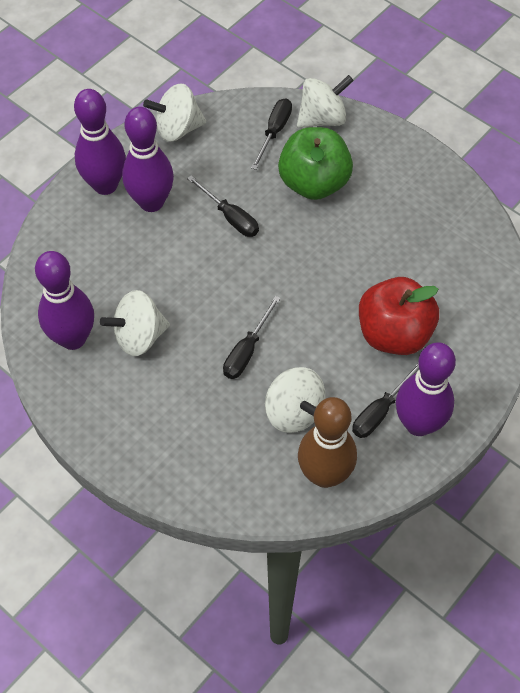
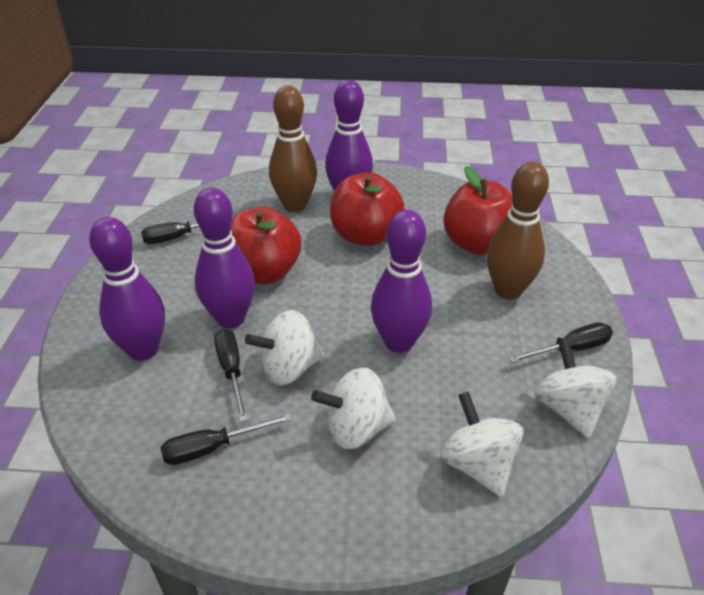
brown bowling pin: [298,397,357,488] = 1 -> [269,86,317,212] [487,162,549,299] = 2
green apple: [278,127,353,200] = 1 -> none = 0
red apple: [359,277,439,355] = 1 -> [230,206,301,284] [330,172,405,246] [443,166,513,255] = 3

